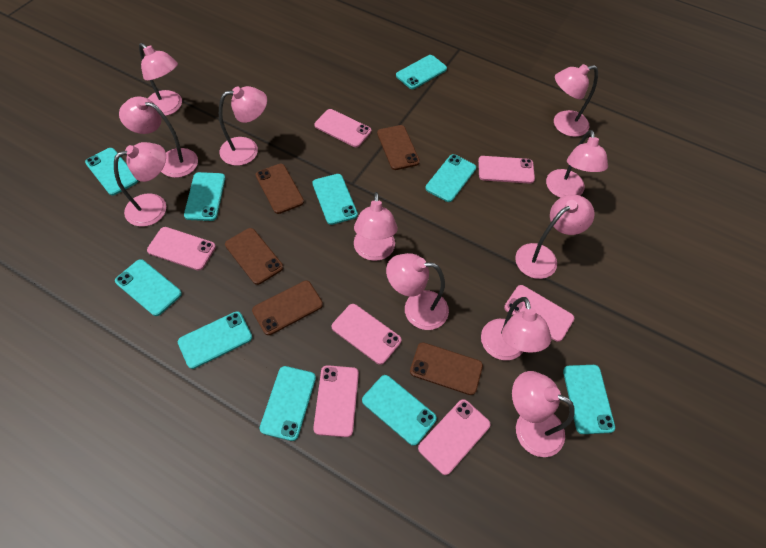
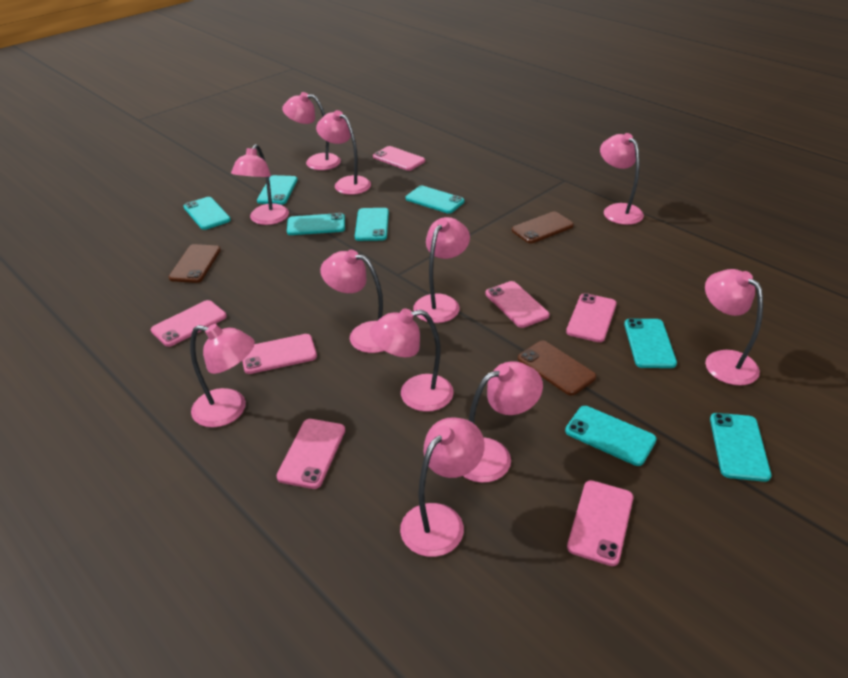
brown phone: [225,228,283,285] [252,281,323,335] [256,164,304,214] [377,125,420,170] [410,342,483,395] = 5 -> [169,244,221,283] [512,211,574,243] [518,341,596,395] = 3
turquoise phone: [85,148,139,196] [115,259,182,316] [178,311,252,369] [184,172,225,221] [260,366,316,441] [312,174,358,225] [362,375,437,446] [396,55,447,89] [425,154,476,202] [563,365,615,434] = 10 -> [184,197,231,230] [257,175,298,205] [287,213,345,235] [355,208,389,241] [406,186,464,213] [565,406,657,466] [624,318,677,368] [710,413,771,482] = 8

